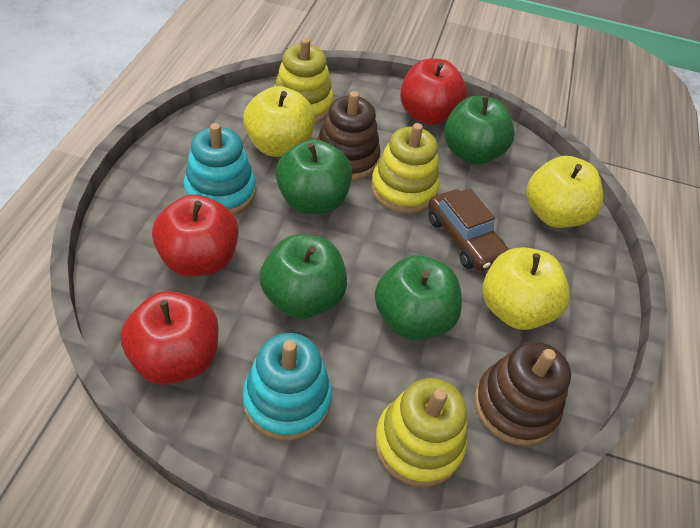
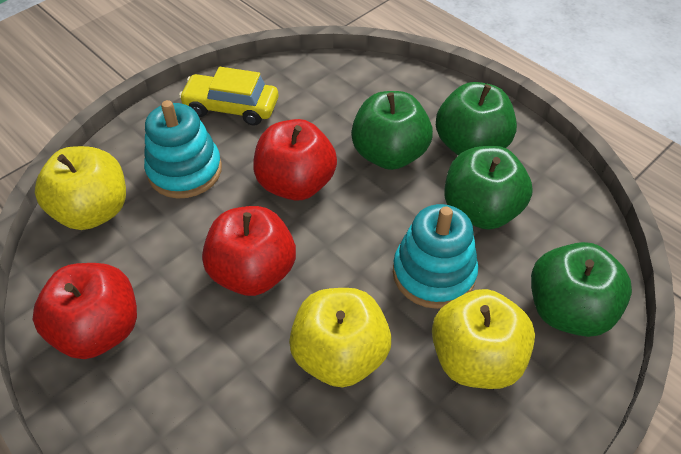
brown car: [428,188,509,271] = 1 -> none = 0
brown stacking toy: [317,91,381,181] [474,341,571,446] = 2 -> none = 0
yellow car: none = 0 -> [179,67,278,125] = 1
yellow stacking toy: [274,38,334,123] [371,123,439,213] [375,378,467,487] = 3 -> none = 0

